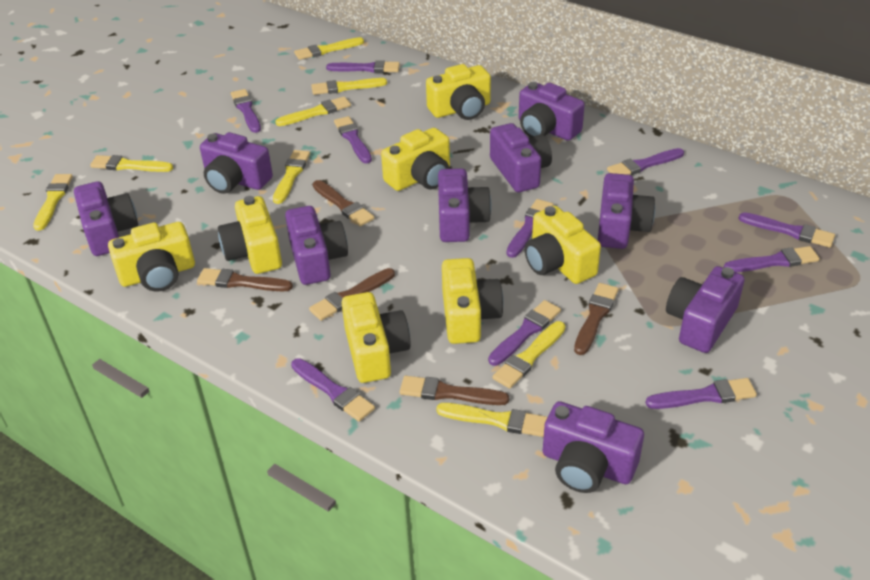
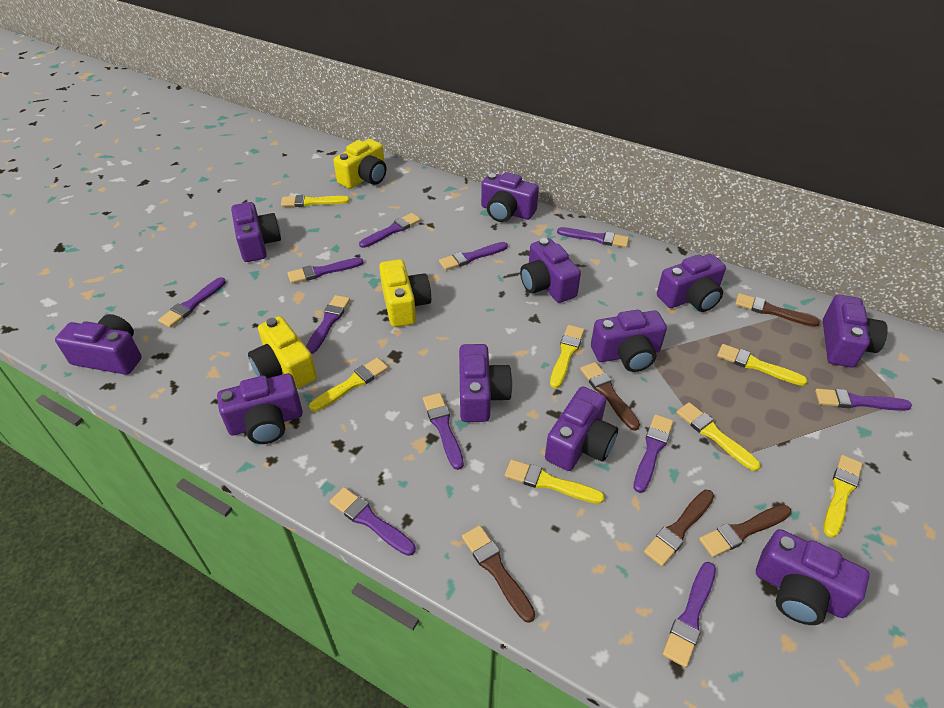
purple brush: [231,89,261,133] [291,358,375,421] [326,60,400,73] [334,116,372,163] [488,300,561,366] [506,199,554,258] [607,148,684,175] [645,378,757,409] [724,246,819,272] [738,212,835,248] = 10 -> [158,277,226,328] [288,258,364,284] [306,295,350,354] [330,487,416,556] [359,213,421,248] [423,393,464,470] [439,242,508,270] [557,227,629,248] [634,414,674,493] [663,562,716,668] [815,389,912,411] = 11
purple camera: [74,181,138,256] [200,132,273,194] [285,206,348,285] [438,168,492,242] [490,123,552,192] [519,82,585,141] [543,401,644,493] [598,173,655,249] [666,266,745,353] = 9 -> [55,314,142,375] [217,373,303,444] [231,202,281,262] [459,344,512,422] [481,172,539,222] [520,238,581,303] [545,386,618,471] [591,310,667,372] [657,254,726,312] [756,529,870,625] [823,295,888,367] = 11
yellow brush: [33,174,73,231] [90,155,173,172] [273,150,310,204] [275,97,351,126] [294,37,364,60] [311,78,387,95] [436,403,548,437] [492,321,565,389] = 8 -> [281,195,350,207] [309,358,388,412] [505,459,605,504] [550,325,585,388] [676,402,761,471] [717,344,808,386] [824,455,863,538] = 7
yellow camera: [108,222,195,291] [218,196,282,274] [342,292,411,383] [381,128,450,191] [426,64,491,120] [442,258,504,344] [524,206,601,284] = 7 -> [248,316,317,389] [334,139,386,189] [379,259,431,327] = 3

